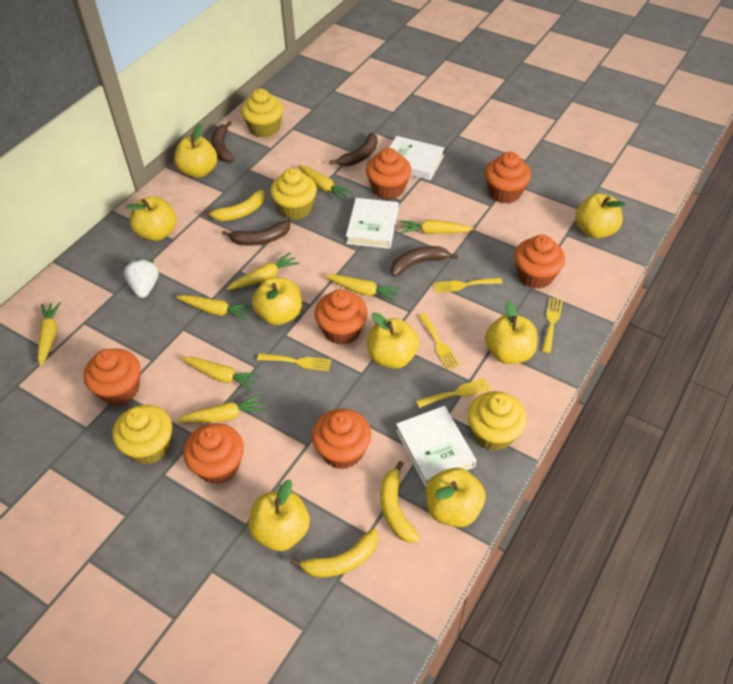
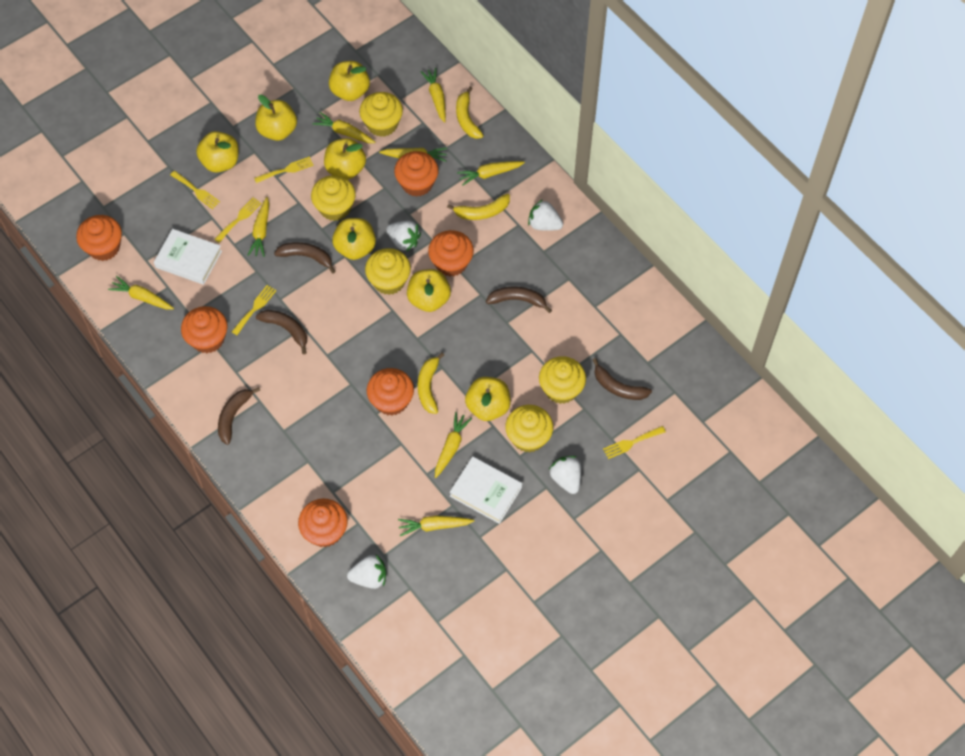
brown banana: [211,121,235,163] [222,221,290,246] [329,133,377,166] [391,246,458,277] = 4 -> [218,387,261,445] [256,310,307,354] [274,242,336,273] [486,287,552,313] [593,358,652,400] = 5
orange cupcake: [84,349,141,405] [183,423,244,484] [312,409,371,469] [315,289,368,345] [366,148,411,199] [485,152,531,204] [514,235,565,289] = 7 -> [76,215,122,261] [181,306,228,353] [298,499,348,547] [367,368,414,416] [394,151,439,197] [428,230,474,276] = 6
white book: [346,198,399,249] [389,136,445,181] [396,406,476,487] = 3 -> [154,229,222,285] [449,456,522,524] = 2
white strawberry: [124,258,159,298] = 1 -> [347,555,386,589] [386,221,421,252] [528,199,563,231] [549,456,581,494] = 4
yellow apple: [126,196,176,241] [174,124,217,178] [248,480,310,551] [252,277,302,325] [368,312,419,369] [426,468,486,527] [485,301,537,364] [575,193,626,239] = 8 -> [196,131,239,173] [255,95,297,141] [324,138,366,179] [329,61,370,101] [332,218,376,260] [407,269,451,312] [465,377,511,421] = 7
yellow cupcake: [112,405,172,464] [241,88,283,138] [270,168,317,220] [467,391,527,451] = 4 -> [311,175,356,221] [359,92,403,137] [365,248,411,295] [505,405,553,453] [539,356,586,404] = 5

